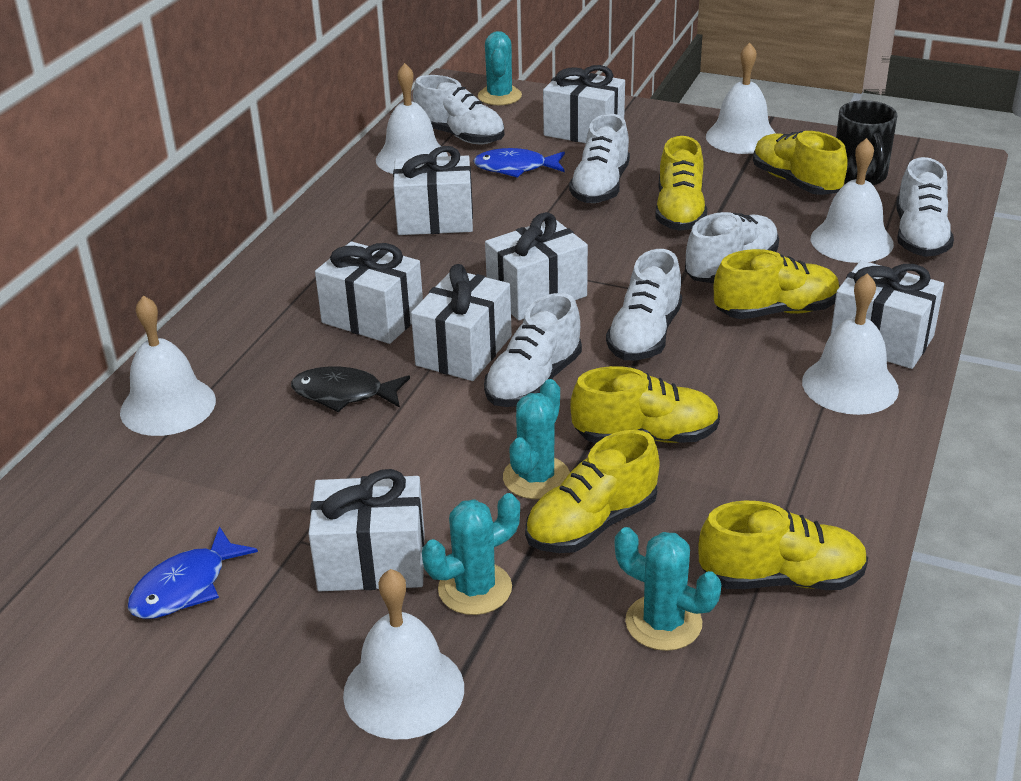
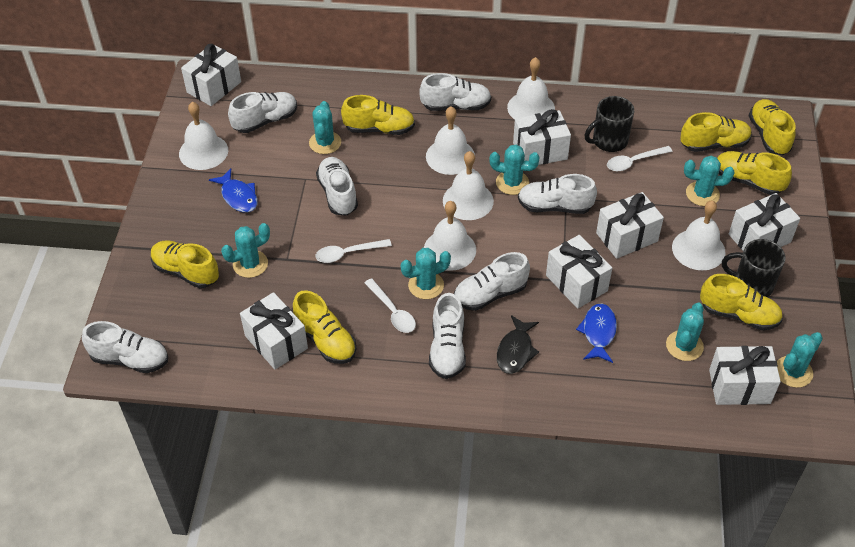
black mug: [836,100,897,185] = 1 -> [585,96,634,152] [722,239,785,297] = 2
turquoise cactus: [422,493,520,615] [478,31,522,105] [503,379,570,499] [615,527,721,651] = 4 -> [221,223,270,278] [309,101,341,154] [401,248,451,299] [489,145,540,195] [666,303,704,361] [684,156,734,206] [777,332,823,388] = 7
white shoe: [413,75,504,144] [484,293,582,407] [569,114,630,203] [606,249,682,360] [685,212,779,283] [896,157,954,257] = 6 -> [82,321,168,373] [228,92,297,133] [316,157,358,216] [419,73,491,111] [429,293,466,379] [454,252,530,311] [518,174,597,214] = 7
white spoon: none = 0 -> [315,239,392,263] [364,278,416,333] [607,146,673,171] = 3
yellow shoe: [525,430,659,553] [570,366,720,444] [655,136,707,231] [698,501,868,590] [714,249,840,319] [753,131,848,195] = 6 -> [151,240,219,288] [293,290,356,364] [341,95,415,135] [680,112,752,152] [700,274,783,330] [717,151,792,195] [748,99,796,156] = 7

